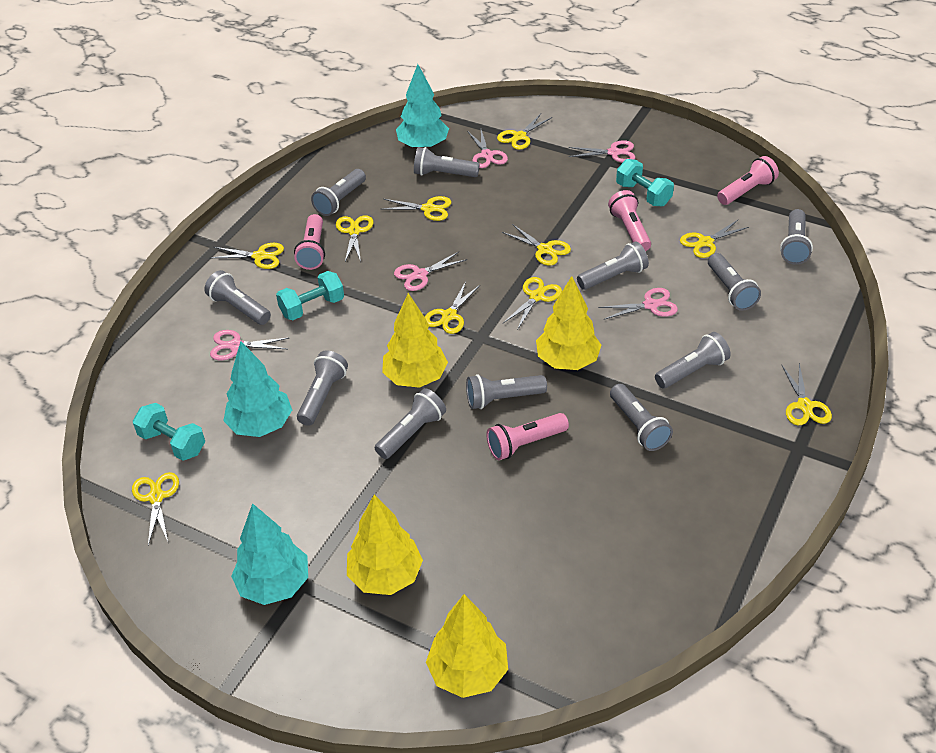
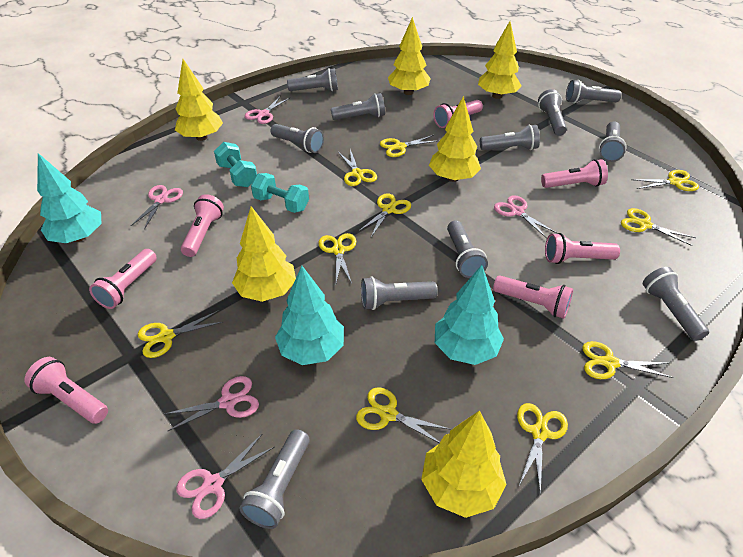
pink flashlight: [294,214,325,270] [486,413,569,460] [608,190,651,251] [717,156,779,205] = 4 -> [24,357,108,424] [89,249,157,309] [181,194,224,257] [433,100,483,128] [493,276,573,318] [541,159,608,188] [545,233,620,264] = 7
turquoise dumbbell: [133,403,205,461] [276,271,344,320] [616,159,674,206] = 3 -> [214,142,257,187] [251,173,309,213] = 2
yellow tree: [347,495,423,595] [382,293,448,388] [426,594,508,698] [536,276,601,370] = 4 -> [175,59,223,141] [232,206,296,302] [388,17,431,95] [421,410,507,518] [429,96,481,182] [478,21,522,99] = 6

